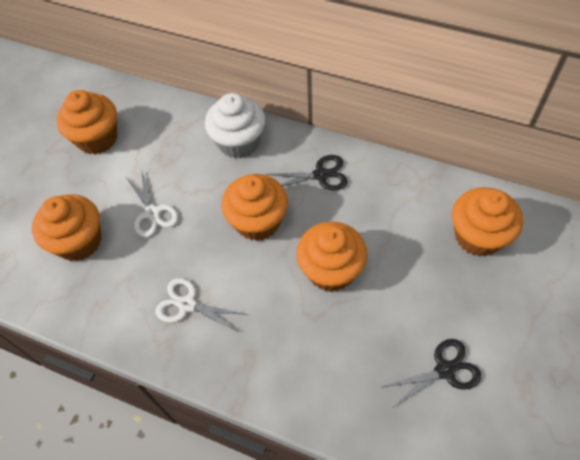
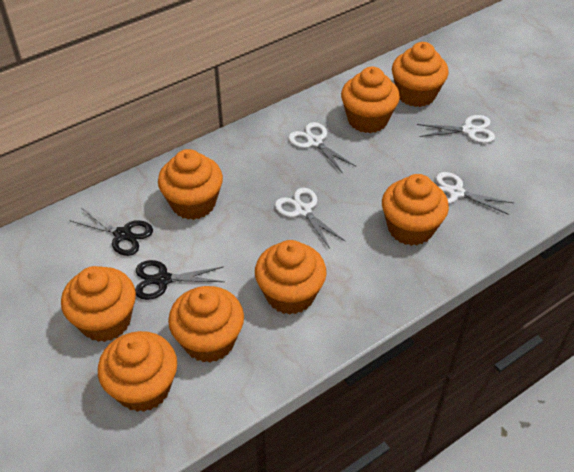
orange cupcake: [32,194,101,261] [56,90,117,154] [221,174,288,241] [296,222,367,292] [452,187,523,257] = 5 -> [61,266,136,342] [98,331,177,412] [158,149,223,220] [168,286,244,363] [255,240,327,315] [341,67,400,133] [382,174,449,246] [392,42,448,107] = 8
white cupcake: [205,93,266,159] = 1 -> none = 0
white scissors: [126,169,179,238] [156,278,248,332] = 2 -> [275,188,346,249] [288,122,356,174] [417,115,495,143] [436,172,514,215] = 4

